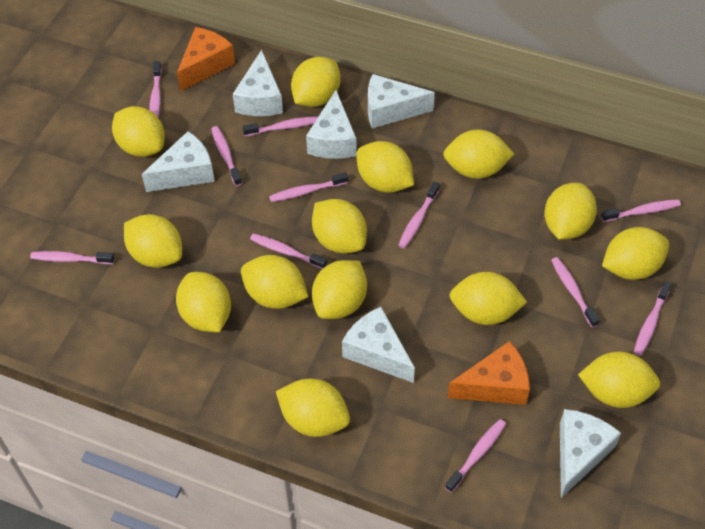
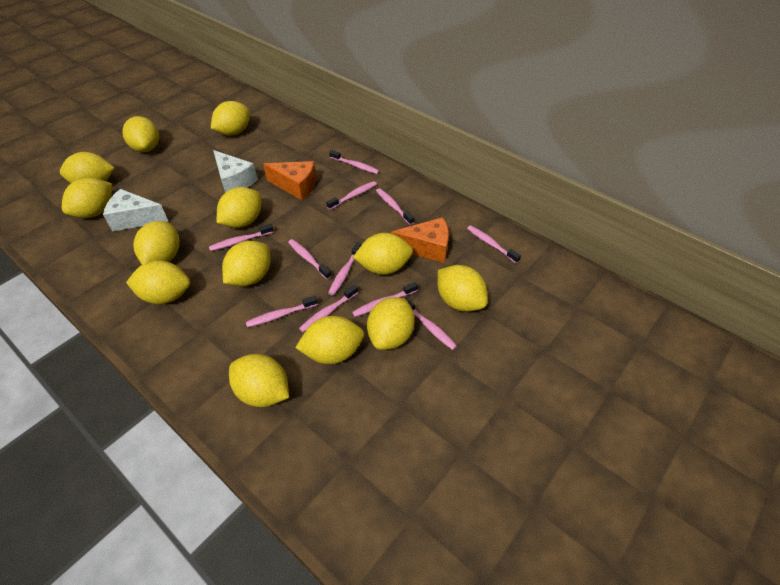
white cheese: [142,131,215,192] [233,50,283,116] [306,90,357,159] [342,307,415,383] [368,74,435,128] [560,409,621,498] = 6 -> [103,189,169,232] [213,150,258,193] = 2
yellow lemon: [112,106,165,157] [124,214,182,268] [176,272,231,332] [241,255,308,309] [276,379,350,437] [291,57,341,107] [312,199,367,253] [312,260,367,319] [356,141,414,193] [443,129,514,179] [449,272,527,325] [544,183,597,240] [578,352,660,408] [602,227,669,280] = 14 -> [60,152,114,183] [62,178,112,218] [122,116,159,152] [126,260,190,304] [133,221,180,265] [211,101,250,135] [217,187,261,228] [222,241,270,286] [229,354,289,407] [295,316,364,364] [353,233,413,275] [367,297,415,350] [437,265,488,312] = 13

